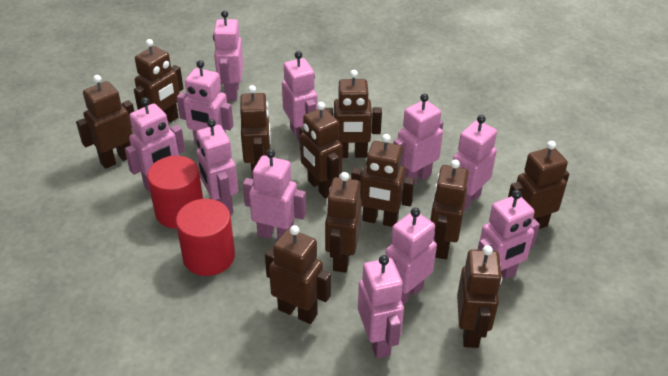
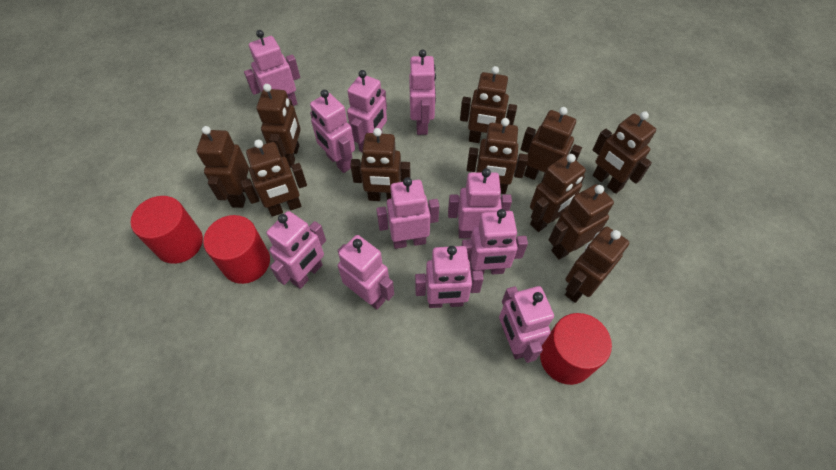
red cylinder: [147,156,203,229] [176,199,235,276] = 2 -> [131,196,203,264] [203,215,270,284] [540,313,612,385] = 3

